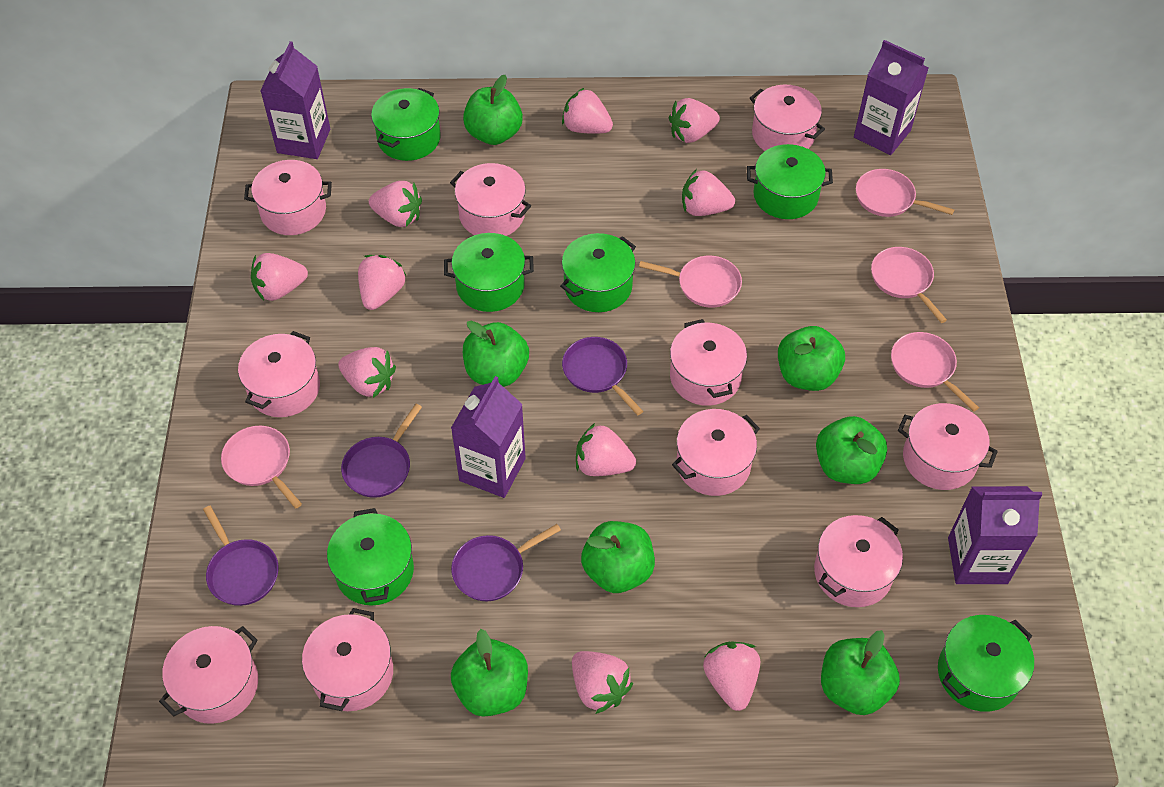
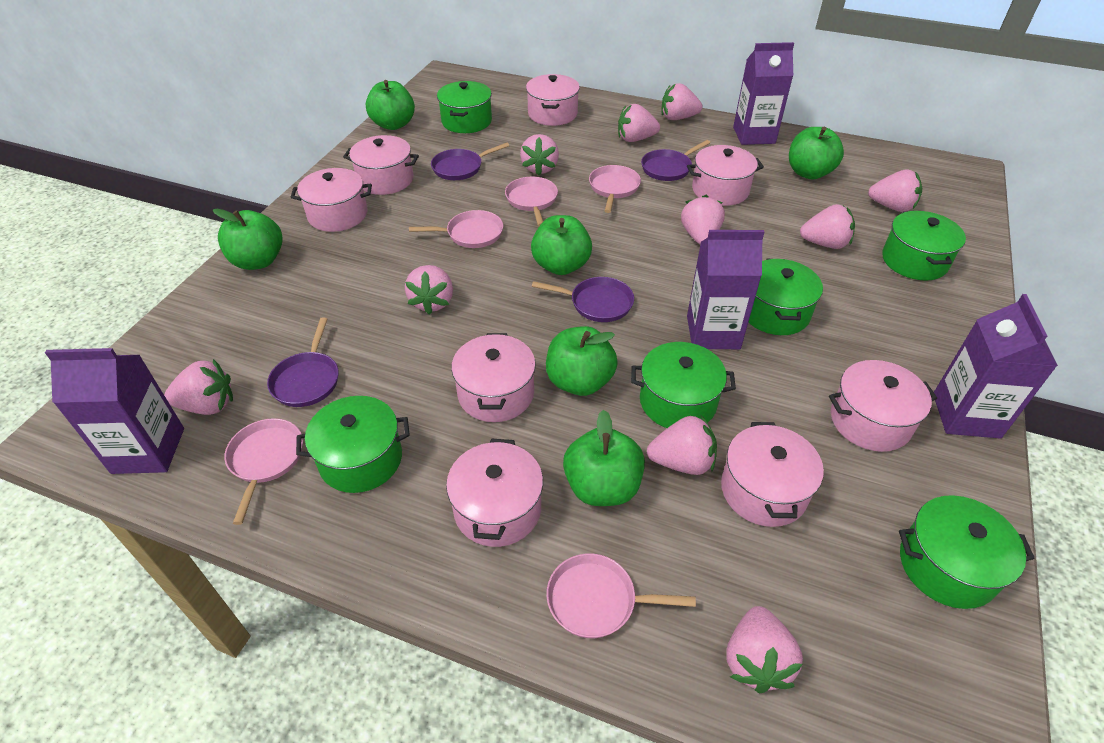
green apple: [451,629,528,717] [463,75,523,145] [463,321,529,387] [581,521,655,593] [778,326,845,391] [816,416,887,484] [821,630,900,715] = 7 -> [213,209,283,270] [366,80,415,130] [531,215,592,275] [546,326,618,396] [563,410,645,506] [789,127,844,179] = 6
pink pot: [159,626,258,724] [238,331,320,417] [244,160,332,235] [302,608,393,711] [450,163,531,236] [670,319,747,406] [672,409,760,496] [750,85,825,151] [814,515,903,607] [898,403,998,490] = 10 -> [291,168,372,232] [343,135,419,195] [446,438,543,547] [451,333,536,422] [526,74,580,126] [687,145,764,206] [721,422,824,527] [829,360,937,452] = 8

